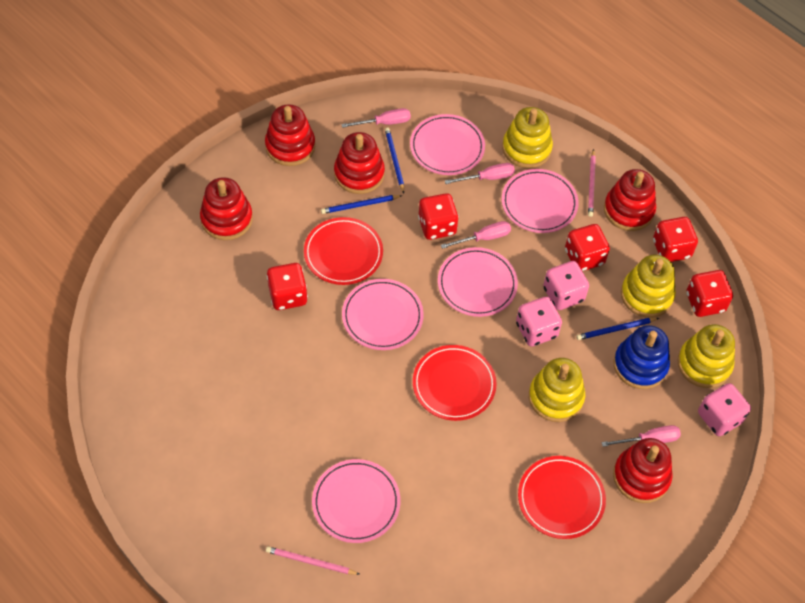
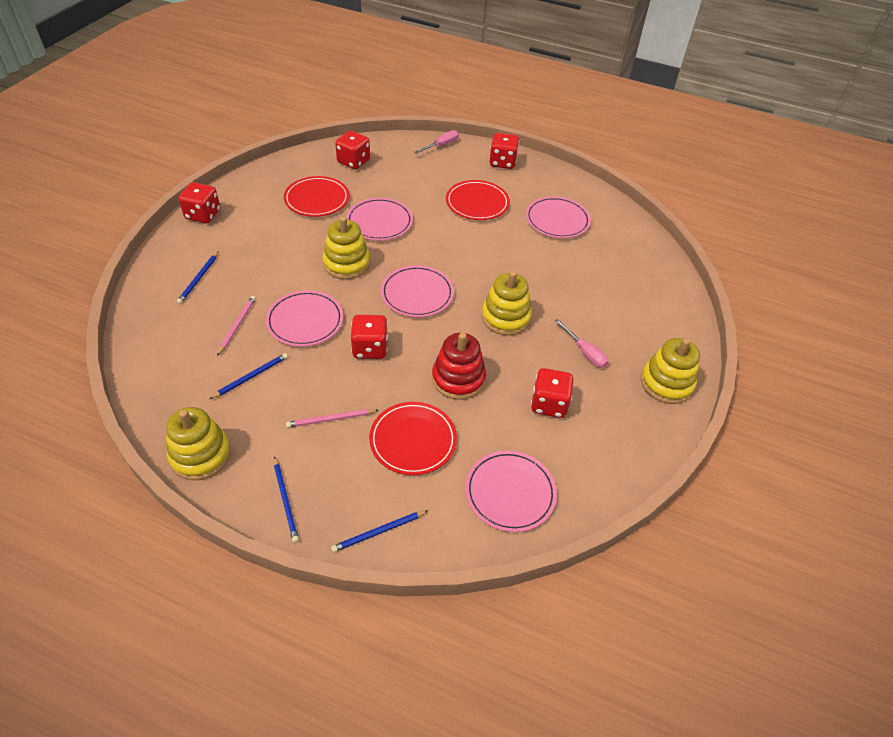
blue pencil: [321,195,403,214] [385,127,404,193] [576,318,659,340] = 3 -> [177,251,219,304] [209,353,288,399] [274,456,299,543] [331,510,428,552] = 4
blue stacking toy: [613,325,670,389] = 1 -> none = 0
pink dice: [516,297,562,347] [543,261,589,310] [698,383,751,436] = 3 -> none = 0
pink screwdriver: [341,108,411,128] [441,221,511,249] [445,163,515,184] [601,425,681,447] = 4 -> [414,130,459,154] [554,319,609,368] = 2
red stacking toy: [200,177,253,240] [265,104,315,166] [334,132,385,194] [604,169,656,231] [613,438,672,503] = 5 -> [432,333,486,400] = 1

